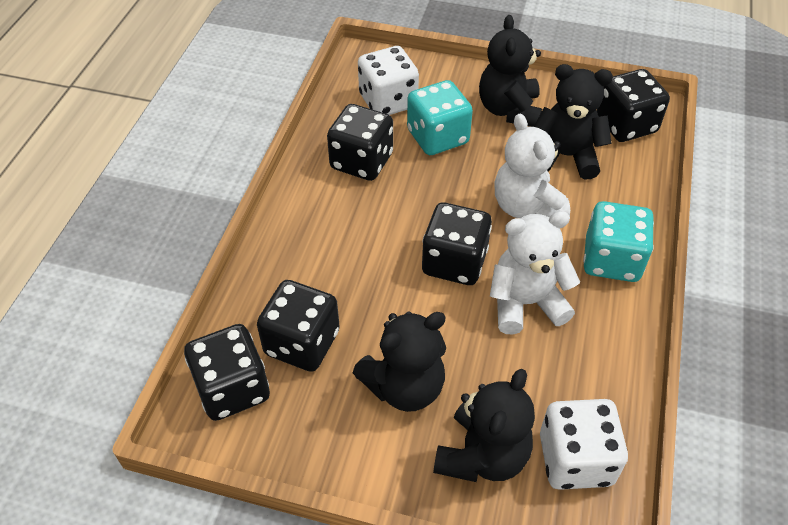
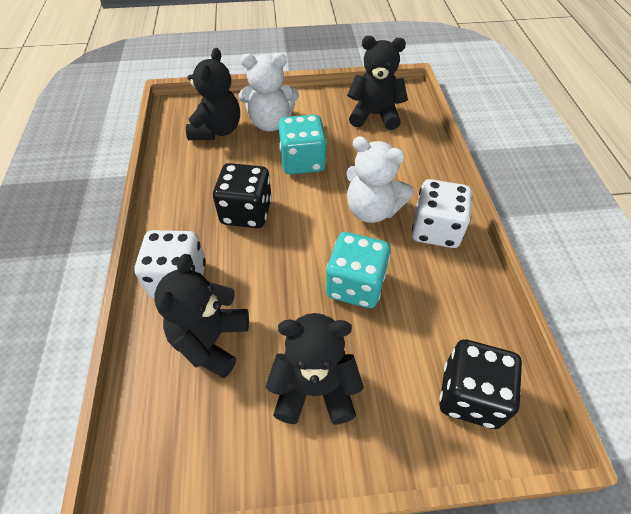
black dice: [184,324,270,421] [257,280,340,372] [327,104,393,181] [422,202,492,285] [597,69,670,142] = 5 -> [213,163,272,228] [439,340,522,429] = 2

